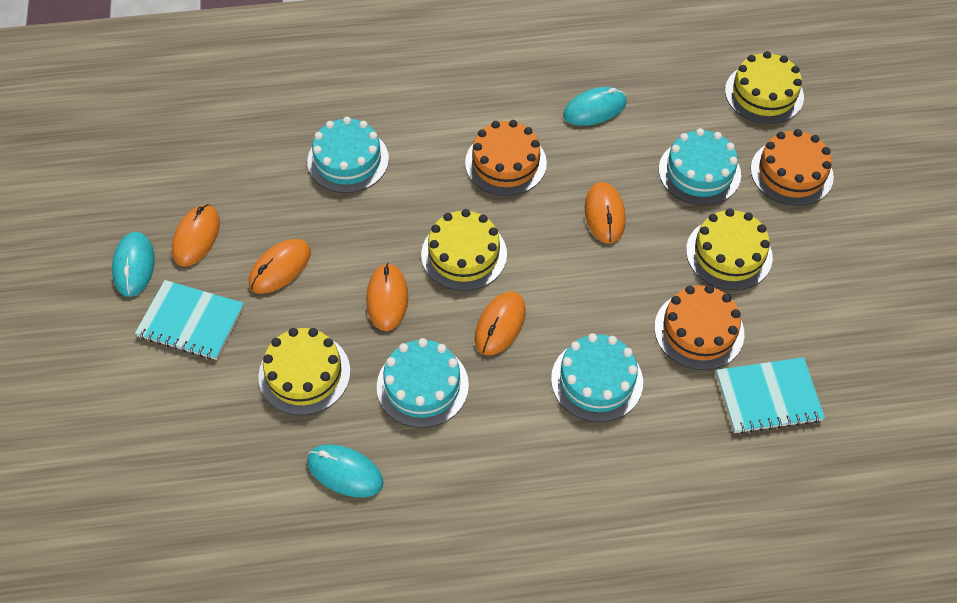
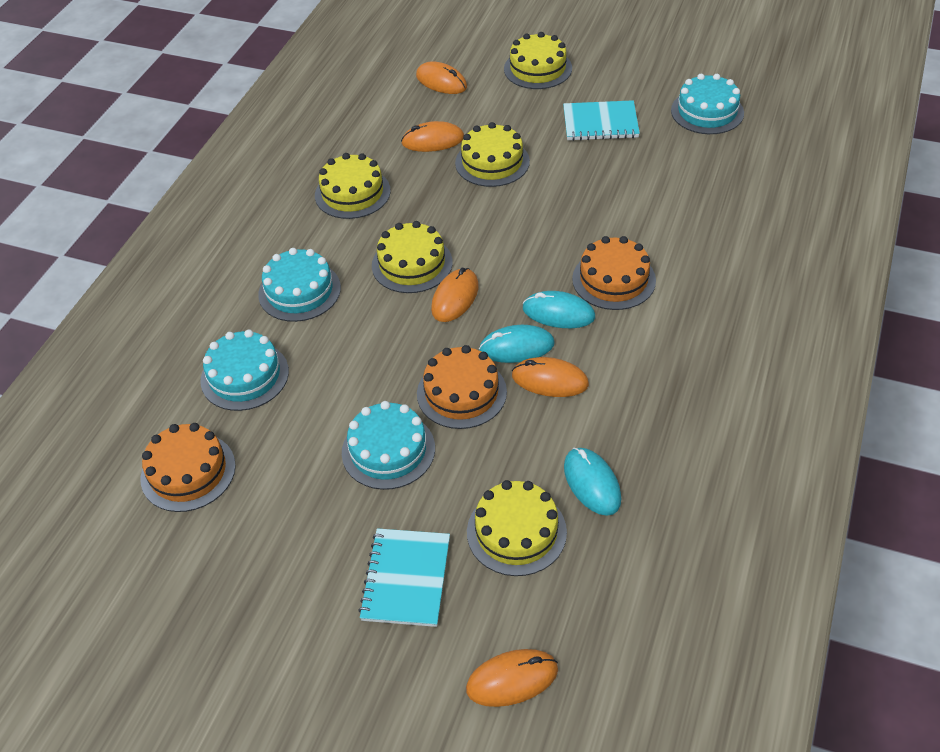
yellow cake: [258,328,351,415] [421,209,507,291] [686,208,773,290] [725,51,804,124] = 4 -> [315,153,391,219] [372,221,453,293] [455,122,530,187] [467,480,567,576] [504,32,572,89] = 5

